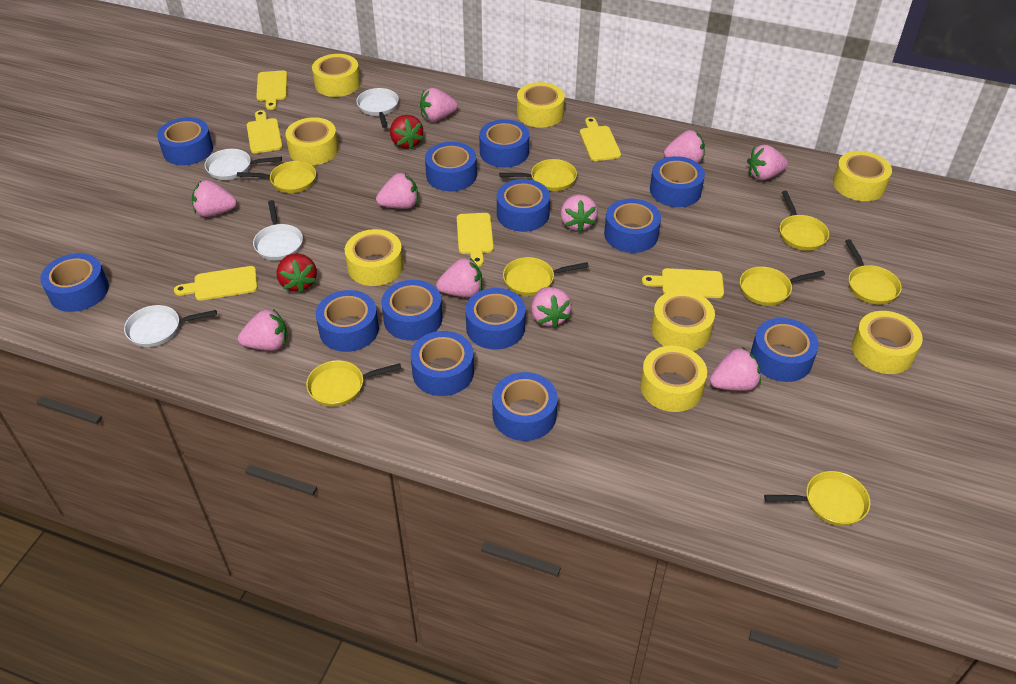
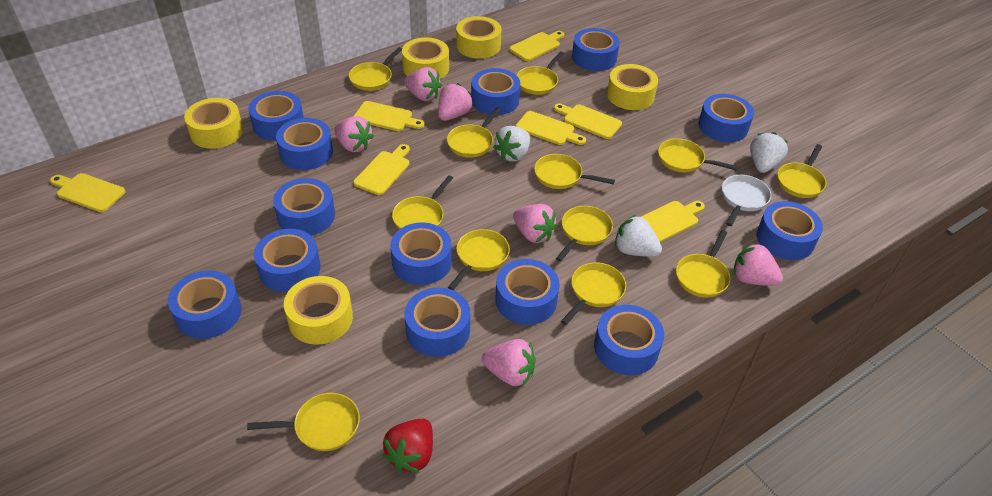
pink strawberry: [192,180,237,217] [238,309,288,351] [376,173,418,209] [420,88,458,122] [436,258,482,297] [531,287,572,329] [560,194,598,232] [664,130,705,163] [710,347,761,391] [747,144,788,180] = 10 -> [334,116,374,152] [404,67,442,101] [438,83,473,121] [482,339,536,386] [513,204,557,243] [734,242,783,286] = 6
red strawberry: [277,253,317,293] [390,115,424,149] = 2 -> [382,419,433,473] = 1
white pan: [124,305,217,347] [205,149,282,180] [253,200,303,260] [356,88,399,128] = 4 -> [722,175,771,226] = 1
white strawberry: none = 0 -> [493,126,530,162] [615,215,662,257] [750,132,788,173] = 3
yellow cutting board: [174,266,258,301] [247,110,283,153] [256,70,287,110] [457,213,494,267] [580,117,621,161] [642,268,724,298] = 6 -> [50,173,126,212] [353,144,410,195] [354,101,425,131] [509,31,564,61] [516,111,586,145] [554,103,622,139] [641,201,705,242] = 7
yellow pan: [237,161,316,193] [306,360,402,407] [499,159,577,191] [503,257,589,296] [740,266,825,306] [764,471,870,526] [780,191,829,251] [845,239,902,304] = 8 -> [247,393,360,451] [349,47,402,91] [392,175,453,229] [447,107,501,158] [448,229,510,290] [517,51,564,95] [534,154,615,189] [556,206,613,262] [561,262,626,325] [658,139,738,172] [676,230,731,298] [777,144,826,198] = 12
yellow tape: [285,117,339,165] [312,54,361,97] [345,229,404,286] [517,82,565,128] [640,346,707,412] [651,290,715,351] [833,151,892,201] [852,311,923,374] = 8 -> [184,98,243,149] [284,276,353,345] [402,37,449,79] [456,16,502,59] [607,64,658,110] = 5

